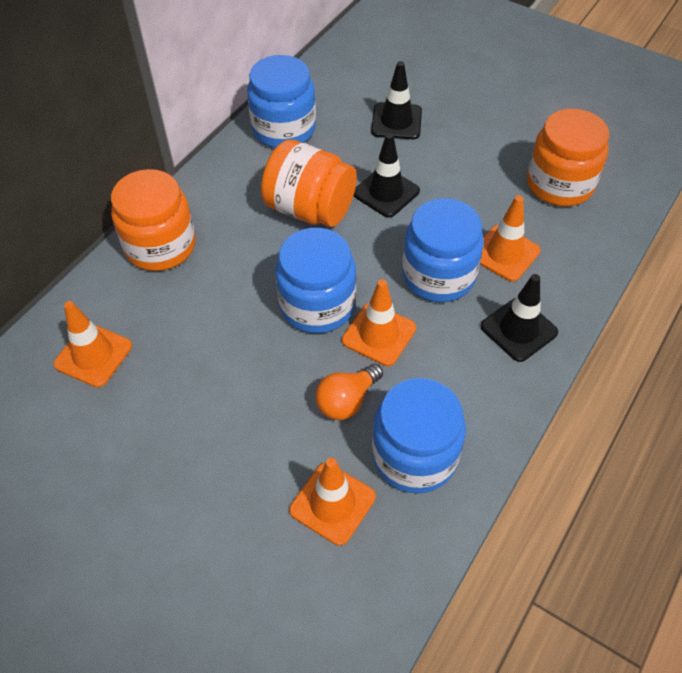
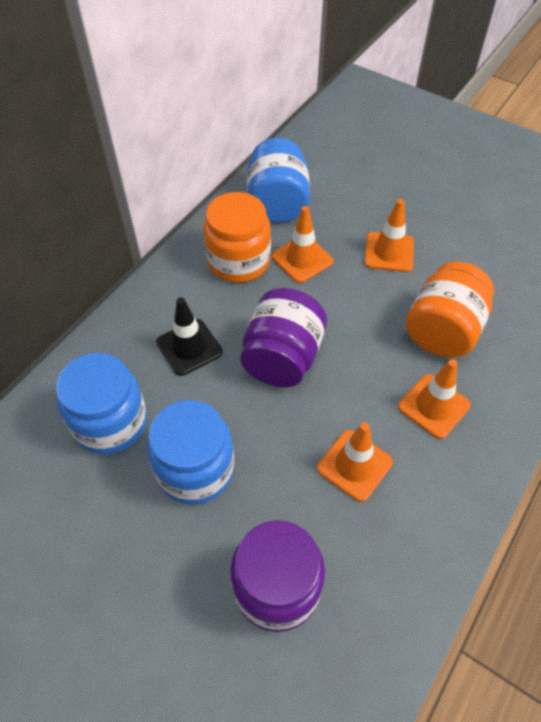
black traffic cone: [354,133,420,218] [371,61,422,139] [481,274,558,362] = 3 -> [156,297,223,376] = 1
blue jar: [247,55,316,148] [275,228,356,333] [372,378,466,493] [402,198,484,302] = 4 -> [56,353,147,454] [147,400,234,505] [247,138,310,223] = 3
orange jar: [111,169,196,271] [261,140,357,227] [527,109,609,206] = 3 -> [203,192,271,283] [406,261,494,358] = 2
orange light bulb: [315,364,383,420] = 1 -> none = 0
purple jar: none = 0 -> [230,520,325,632] [240,288,327,387] = 2

